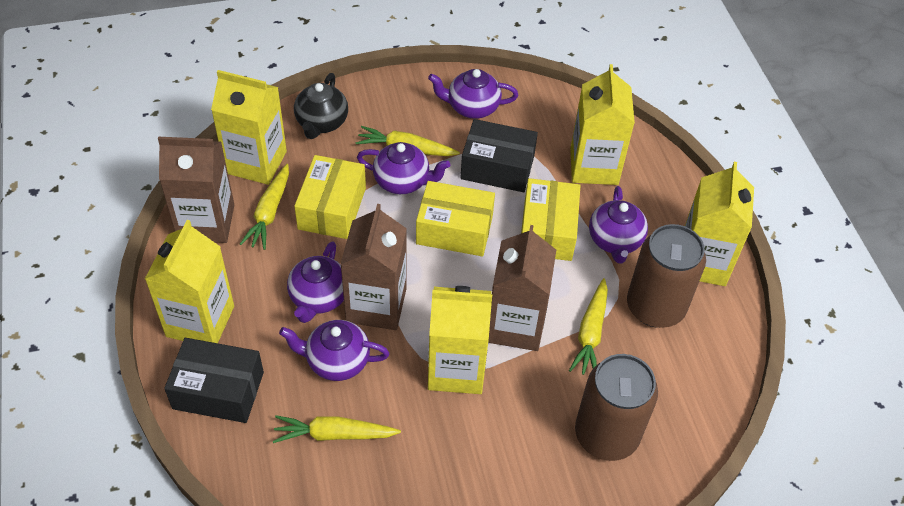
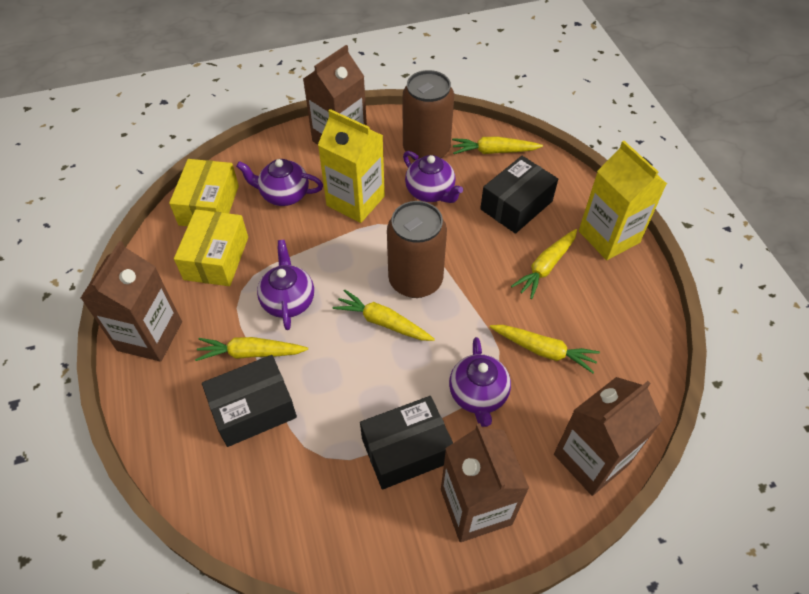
black box: [164,338,264,423] [461,119,538,192] = 2 -> [202,355,297,447] [360,396,453,490] [480,156,558,234] = 3
black teapot: [294,73,348,139] = 1 -> none = 0
brown carton: [158,137,234,243] [340,204,407,330] [488,225,556,351] = 3 -> [81,241,182,362] [303,45,367,145] [441,423,529,542] [554,377,662,496] = 4
purple teapot: [279,320,389,381] [287,241,344,323] [357,142,450,194] [428,69,518,119] [589,186,648,264] = 5 -> [236,159,323,206] [257,240,314,330] [403,151,463,203] [449,337,511,427] = 4
yellow box: [294,155,366,239] [416,181,495,256] [521,178,581,261] = 3 -> [169,159,239,226] [174,209,248,286] = 2
yellow carrot: [240,164,289,250] [273,415,401,443] [356,126,460,156] [569,278,608,375] = 4 -> [195,337,308,361] [333,289,435,341] [452,137,543,154] [490,325,600,373] [511,229,577,299] = 5
yellow carton: [145,220,234,343] [211,70,287,185] [428,286,492,394] [570,64,635,185] [685,162,754,286] = 5 -> [318,109,385,223] [579,141,667,260] = 2

